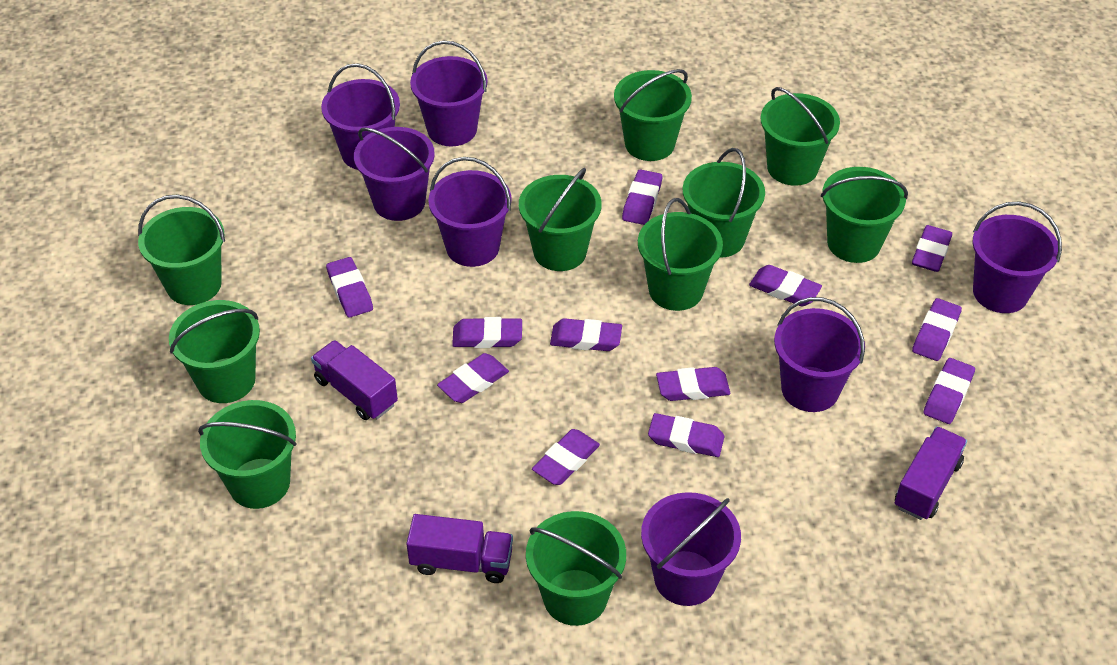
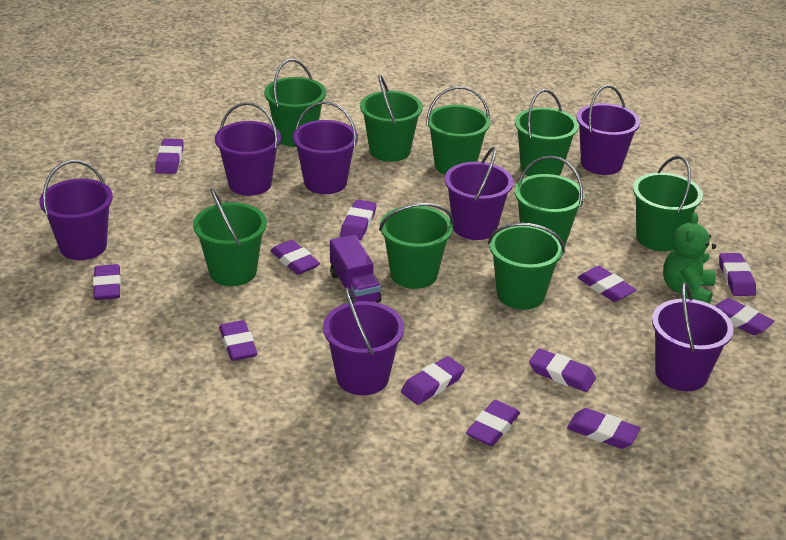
green bucket: [138,195,225,305] [169,300,260,403] [198,400,297,509] [519,168,602,271] [526,511,626,626] [614,69,692,161] [638,198,723,311] [683,148,765,258] [761,87,840,186] [821,167,908,263] = 10 -> [193,189,267,286] [264,59,326,147] [360,75,423,162] [379,203,453,289] [426,86,490,175] [488,223,565,310] [515,89,579,176] [515,156,584,246] [633,156,703,251] = 9
green teddy bear: none = 0 -> [663,213,716,303] = 1
purple truck: [311,340,398,420] [406,514,513,583] [895,426,967,520] = 3 -> [330,235,381,303] = 1

